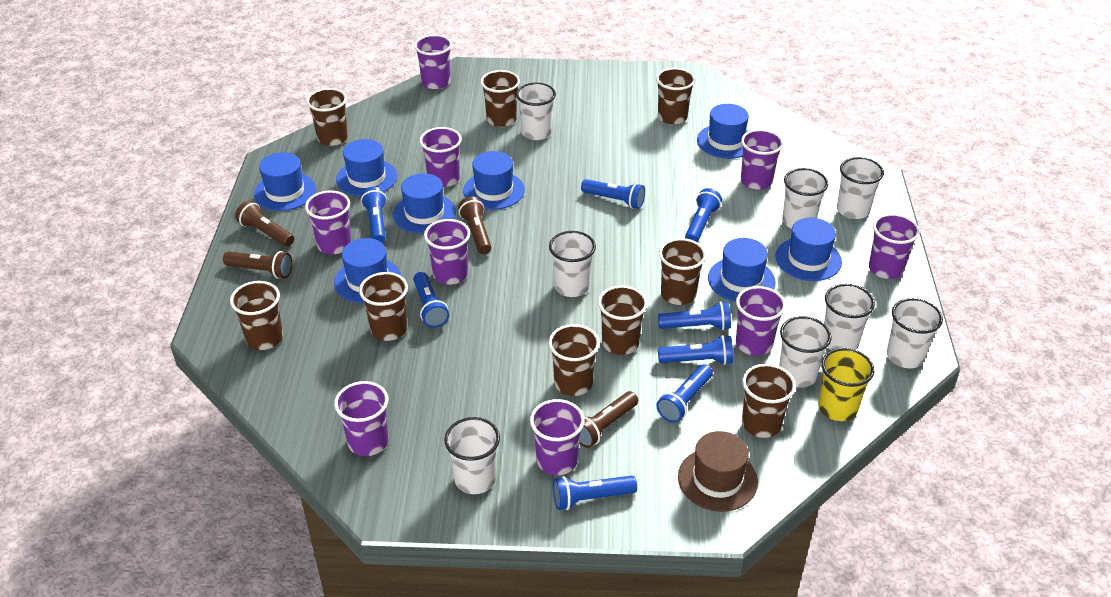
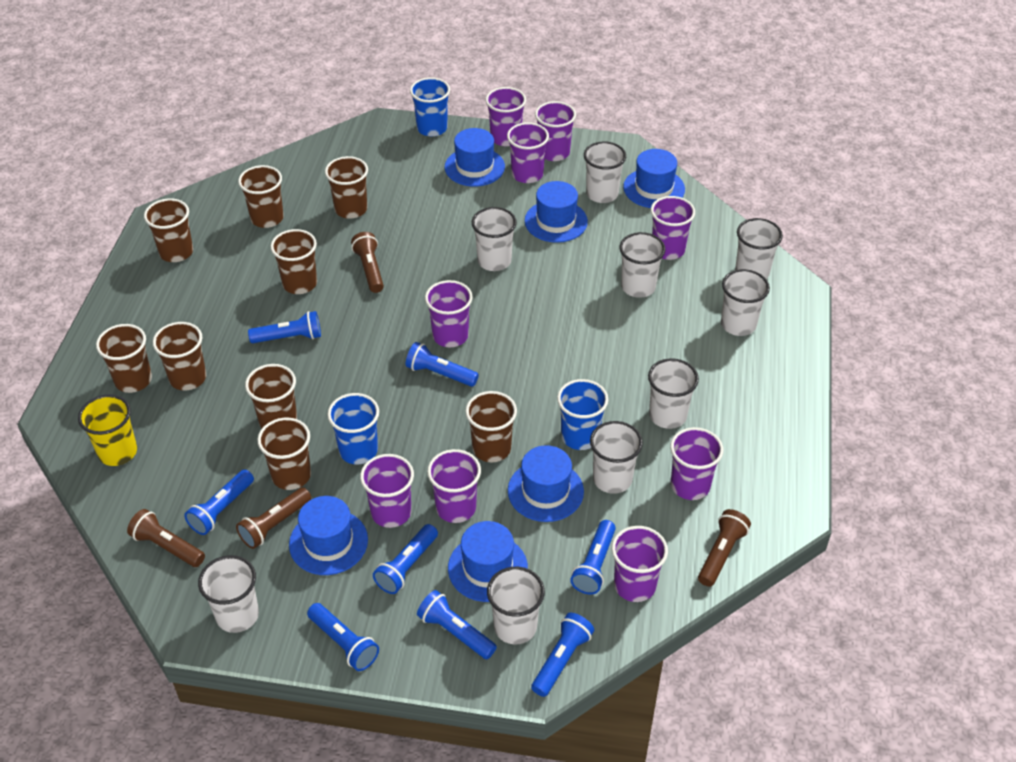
blue cup: none = 0 -> [327,393,379,464] [410,77,450,137] [557,379,608,450] = 3
blue hat: [254,152,316,211] [334,238,402,303] [336,139,397,197] [393,173,456,234] [463,151,525,210] [697,104,749,159] [708,238,775,302] [775,218,842,281] = 8 -> [289,496,368,575] [445,128,505,187] [448,521,528,602] [508,445,584,522] [525,181,588,243] [623,149,685,208] = 6
brown hat: [678,431,758,512] = 1 -> none = 0
white cup: [445,417,500,494] [516,82,556,140] [549,231,596,297] [779,316,832,388] [782,168,828,229] [824,284,875,350] [837,157,884,219] [887,298,943,368] = 8 -> [198,555,259,633] [472,207,517,271] [487,567,545,644] [584,142,626,203] [590,421,643,494] [619,232,666,298] [648,359,699,429] [721,269,770,336] [735,218,783,279] = 9

